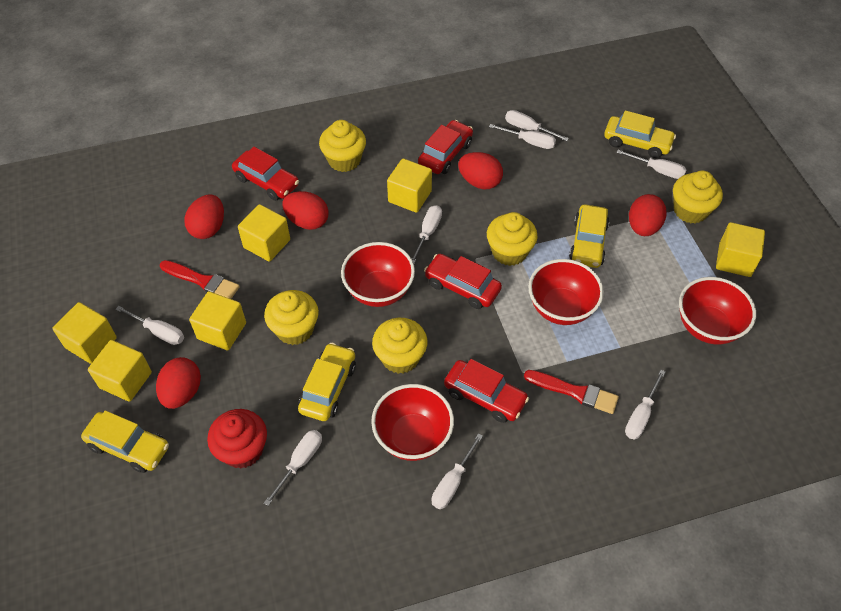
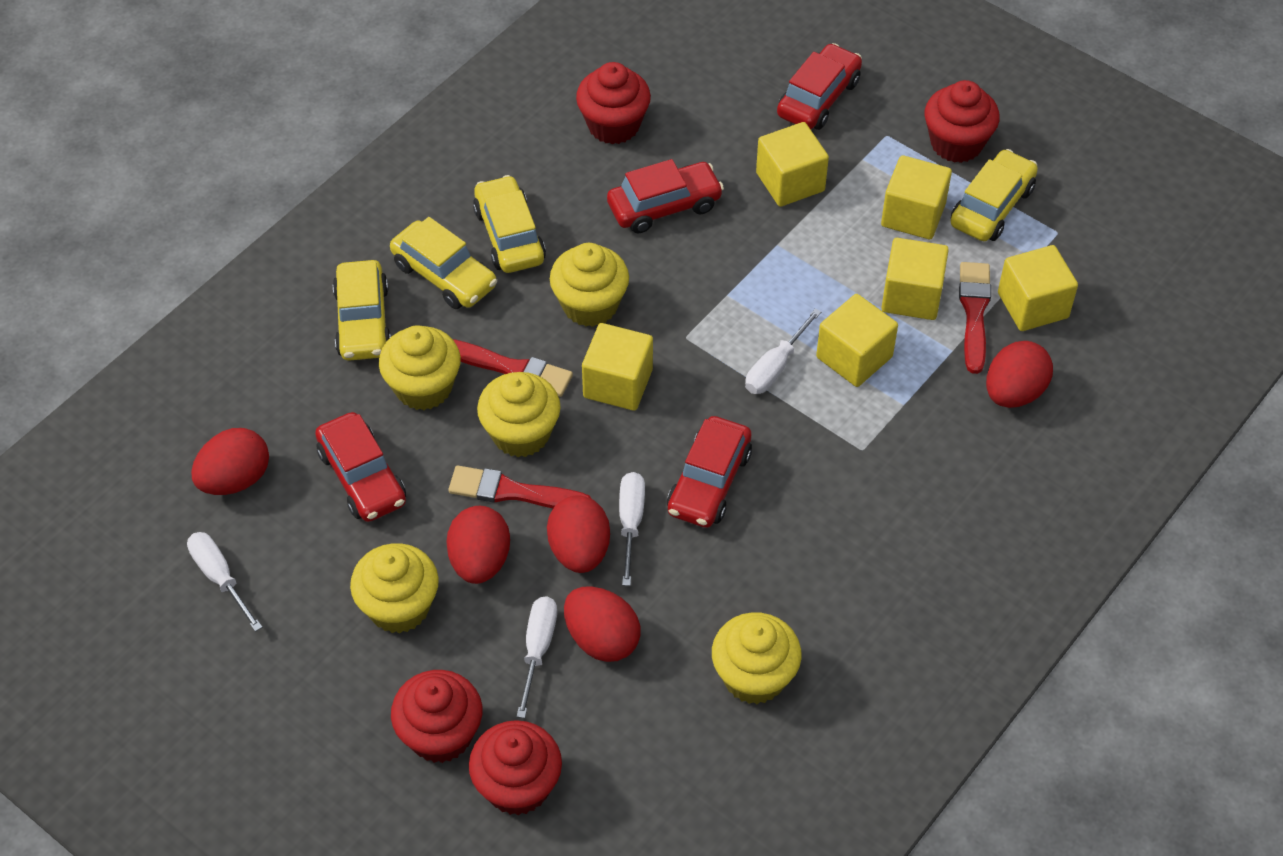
red bowl: [341,242,415,307] [371,384,454,461] [528,259,604,325] [679,277,756,344] = 4 -> none = 0
red brush: [160,260,240,299] [524,370,619,414] = 2 -> [448,466,591,508] [453,339,573,397] [959,262,991,374] = 3
red cupcake: [207,409,267,469] = 1 -> [391,670,483,763] [469,720,562,815] [576,62,651,144] [924,80,1000,163] = 4
white screwdriver: [115,306,184,345] [264,430,322,506] [412,205,442,264] [432,433,483,509] [489,124,556,149] [505,110,569,141] [617,150,686,179] [625,370,665,440] = 8 -> [187,532,262,632] [516,596,557,718] [619,472,645,586] [745,308,821,394] = 4

